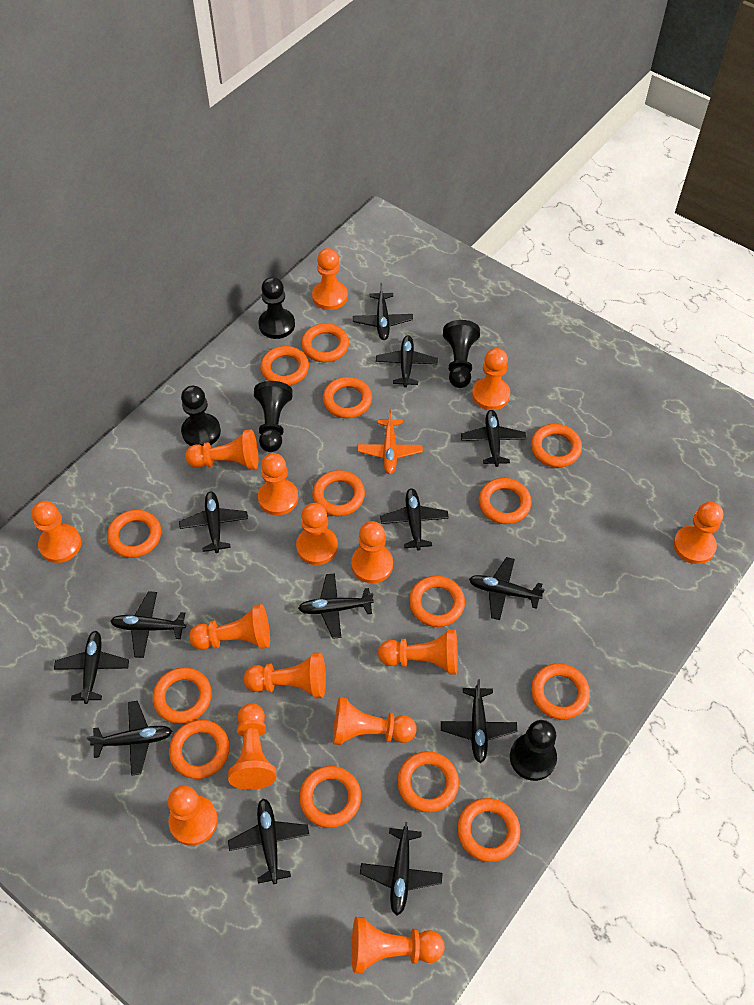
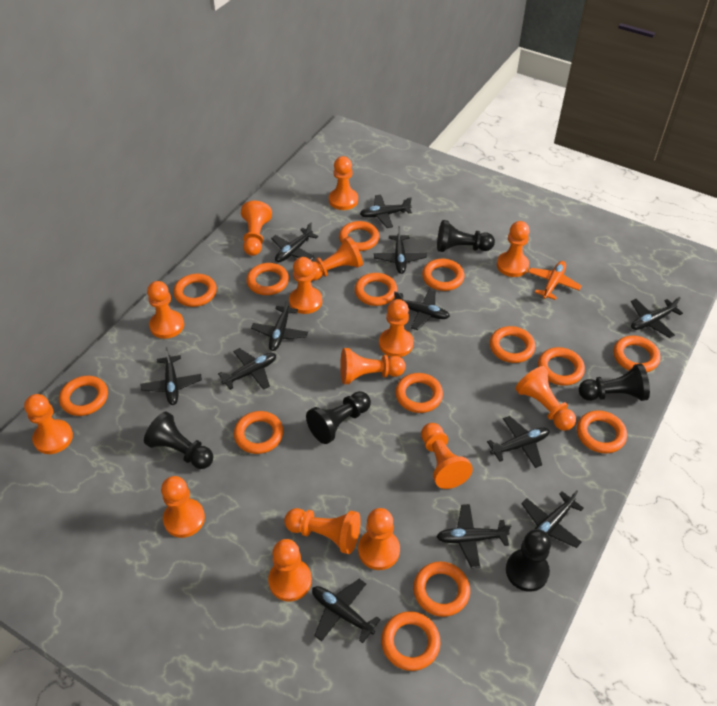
black plane: [54,631,129,704] [87,701,172,776] [110,591,186,658] [179,491,248,553] [228,798,309,884] [298,573,374,639] [353,283,413,340] [360,822,443,916] [376,335,438,387] [380,489,449,551] [441,679,517,763] [461,410,526,467] [469,557,545,620] = 13 -> [140,347,202,405] [218,348,276,390] [251,298,308,351] [271,222,318,262] [312,579,381,643] [360,195,412,228] [374,226,427,274] [394,290,450,330] [437,504,511,568] [487,416,550,468] [521,490,584,548] [631,297,683,338] = 12

